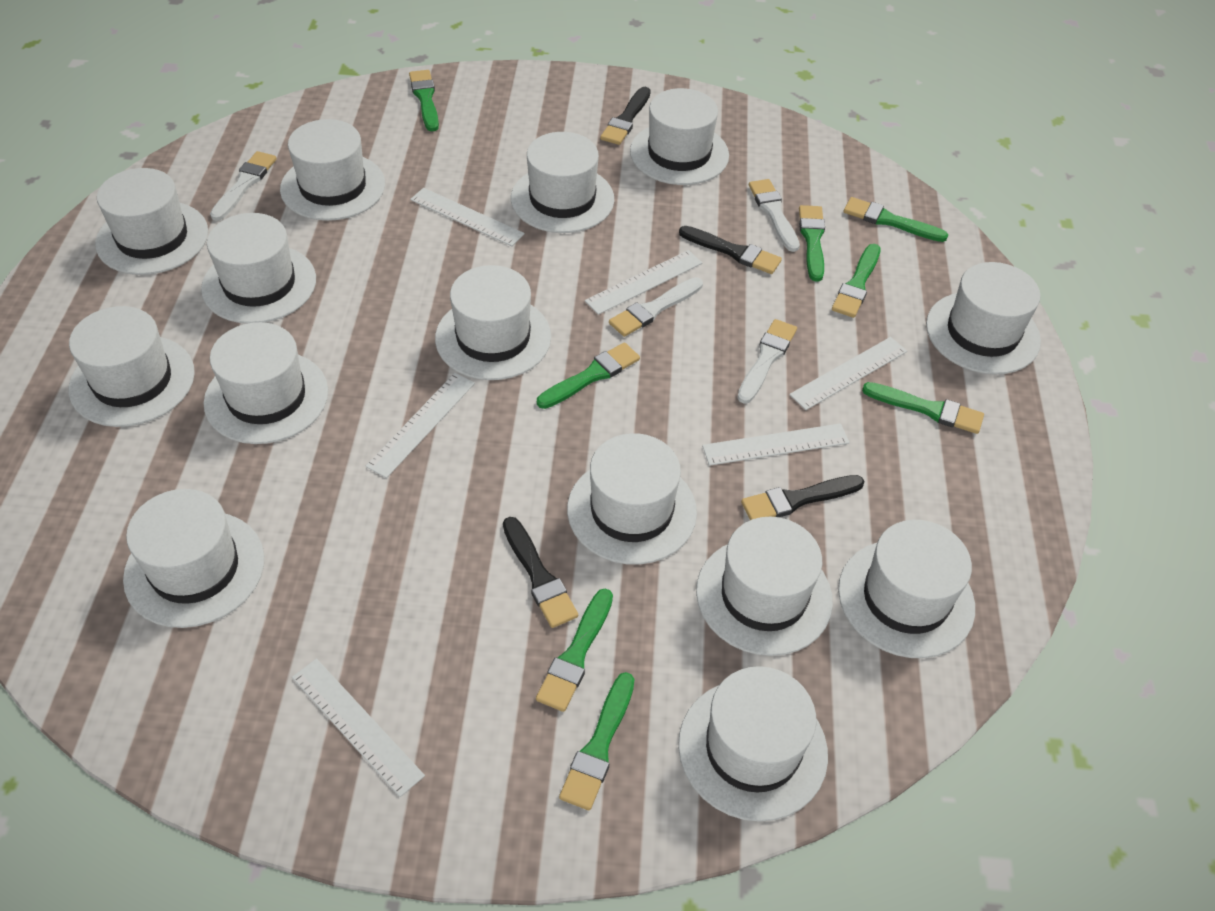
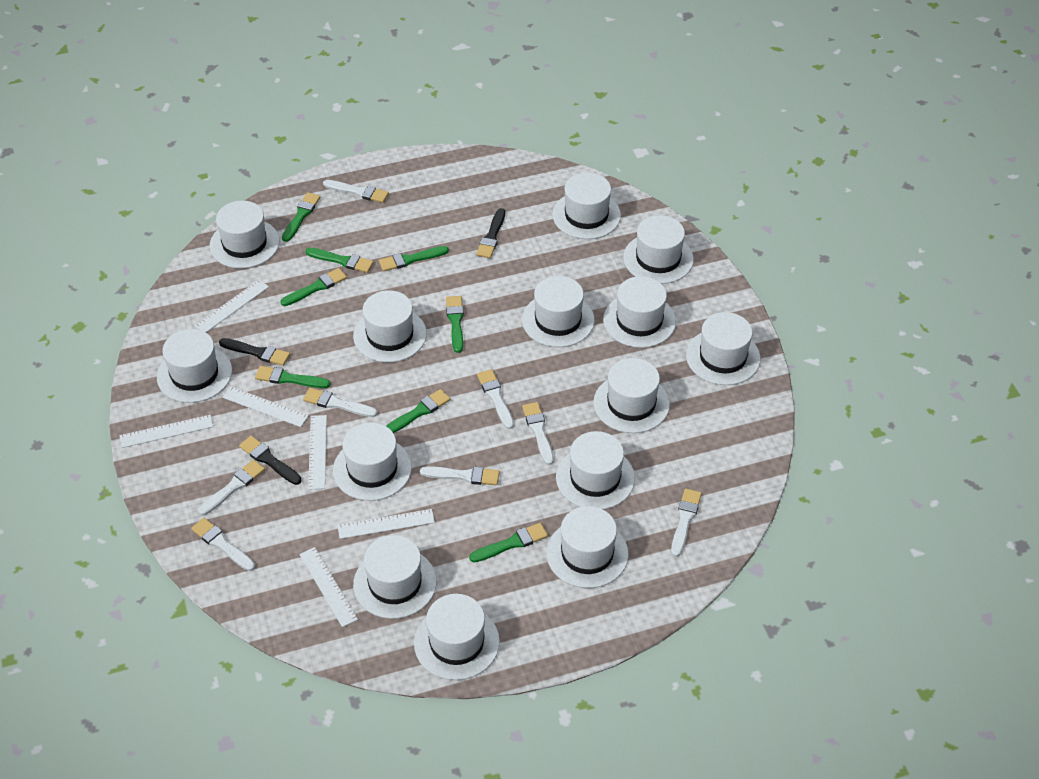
black brush: [503,517,578,628] [600,87,651,145] [679,226,782,274] [741,475,865,520] = 4 -> [219,338,290,366] [239,436,302,485] [476,208,505,258] = 3
white brush: [210,151,277,221] [609,277,703,337] [737,319,797,404] [749,179,800,252] = 4 -> [191,518,255,571] [198,460,265,515] [303,388,378,417] [323,180,389,203] [420,466,500,485] [477,369,514,429] [522,402,554,465] [671,488,702,557] = 8

